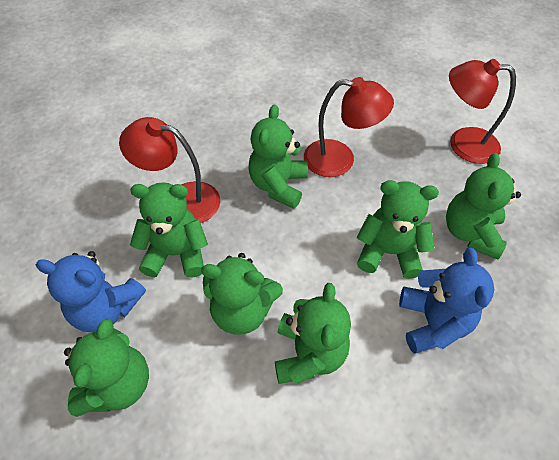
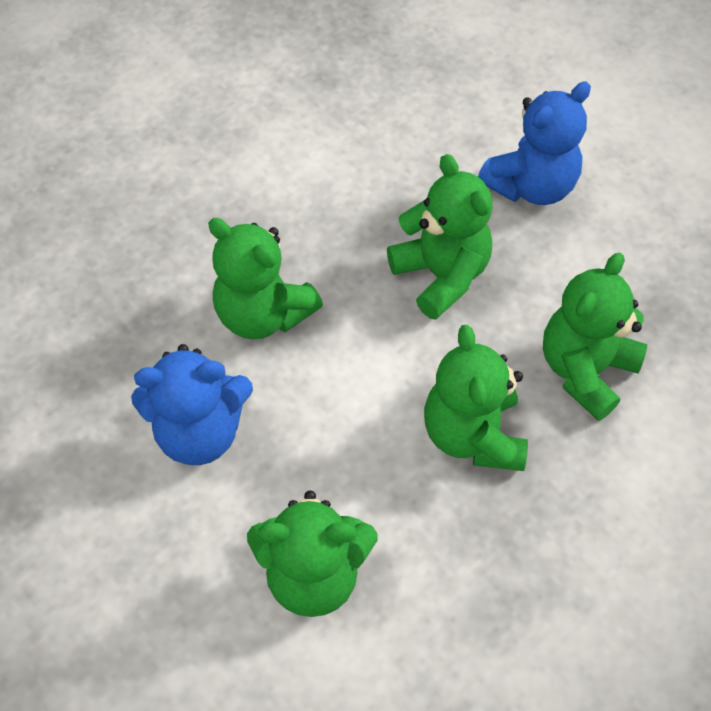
green teddy bear: [64,319,149,417] [130,182,208,278] [201,253,283,335] [248,105,308,209] [275,283,351,384] [357,180,439,279] [446,153,521,259] = 7 -> [208,218,323,339] [247,491,377,617] [387,154,493,320] [424,325,528,471] [543,253,647,421] = 5
red lamp: [119,117,220,223] [304,77,394,177] [449,59,516,164] = 3 -> none = 0

